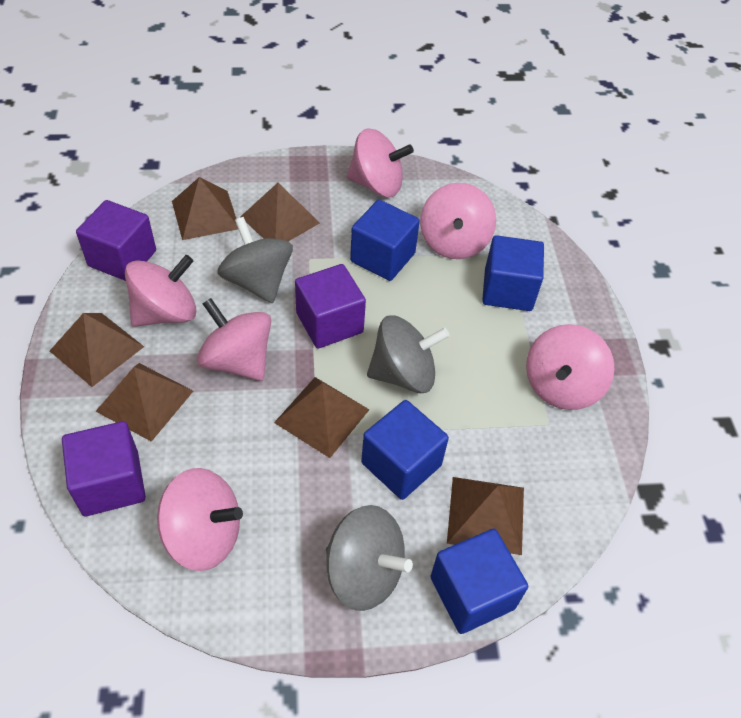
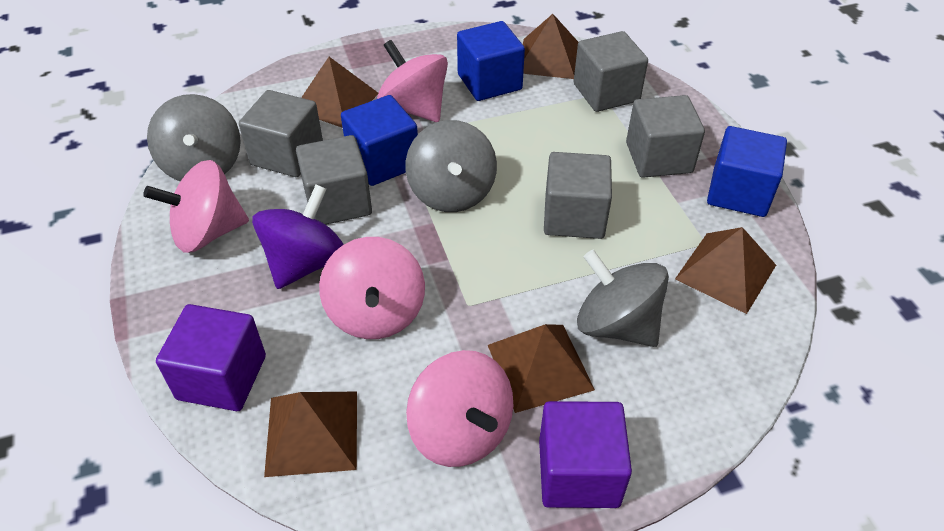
blue cube: [350,200,420,281] [361,400,449,500] [430,529,528,634] [482,235,544,311] = 4 -> [341,95,418,186] [457,21,525,101] [707,126,787,217] = 3
brown pyramid: [50,313,144,387] [96,363,193,442] [172,177,238,240] [240,183,320,241] [274,377,369,458] [447,477,524,555] = 6 -> [264,392,357,477] [301,57,378,128] [488,324,595,413] [523,14,578,79] [675,227,776,314] = 5
grey cube: none = 0 -> [239,90,323,177] [296,135,372,225] [544,152,612,239] [574,31,648,112] [626,95,705,178] = 5
pink spinning top: [125,255,196,327] [157,468,243,571] [197,298,271,381] [347,129,414,197] [420,183,496,259] [526,324,615,410] = 6 -> [143,160,249,253] [319,237,425,339] [377,40,448,122] [406,350,513,467] = 4
purple cube: [62,421,146,516] [76,200,156,281] [295,264,366,348] = 3 -> [156,304,266,411] [539,401,632,508] = 2
purple spinning top: none = 0 -> [252,184,344,289] = 1

